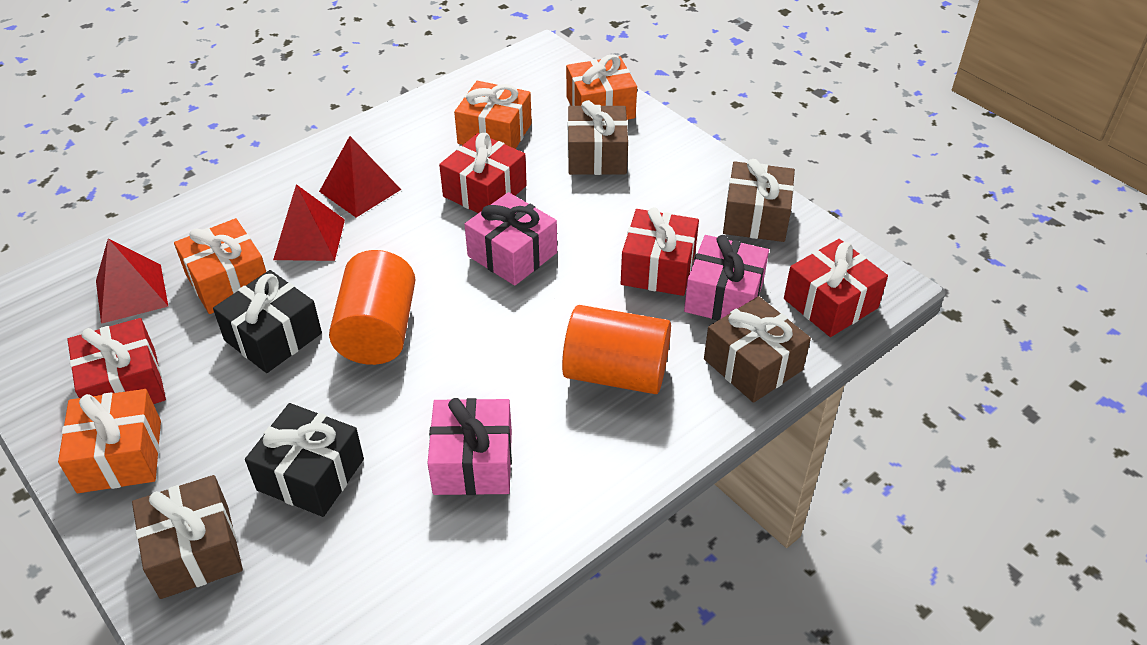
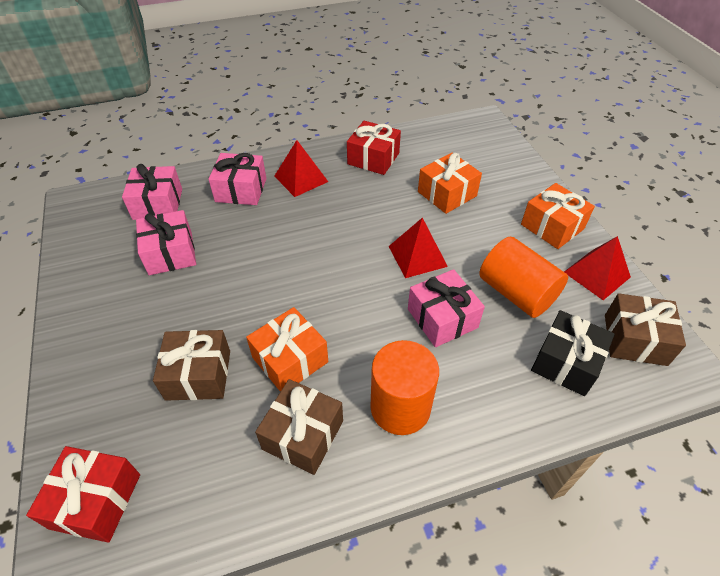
black gift: [213,270,322,373] [245,403,364,517] = 2 -> [531,310,615,396] = 1
brown gift: [132,475,243,599] [568,100,628,175] [704,296,811,403] [723,159,795,242] = 4 -> [153,330,230,401] [255,379,343,475] [605,293,686,366] = 3
orange gift: [58,389,161,493] [174,218,266,314] [454,81,532,149] [566,54,637,120] = 4 -> [246,307,328,392] [418,153,482,214] [521,183,595,249] = 3
pink gift: [427,398,512,495] [464,192,557,286] [684,235,769,321] = 3 -> [122,164,182,220] [136,210,196,275] [208,153,266,205] [408,269,485,347] = 4
red gift: [67,318,166,404] [439,133,527,213] [621,207,699,296] [784,239,888,337] = 4 -> [26,446,140,543] [347,121,401,175] = 2

